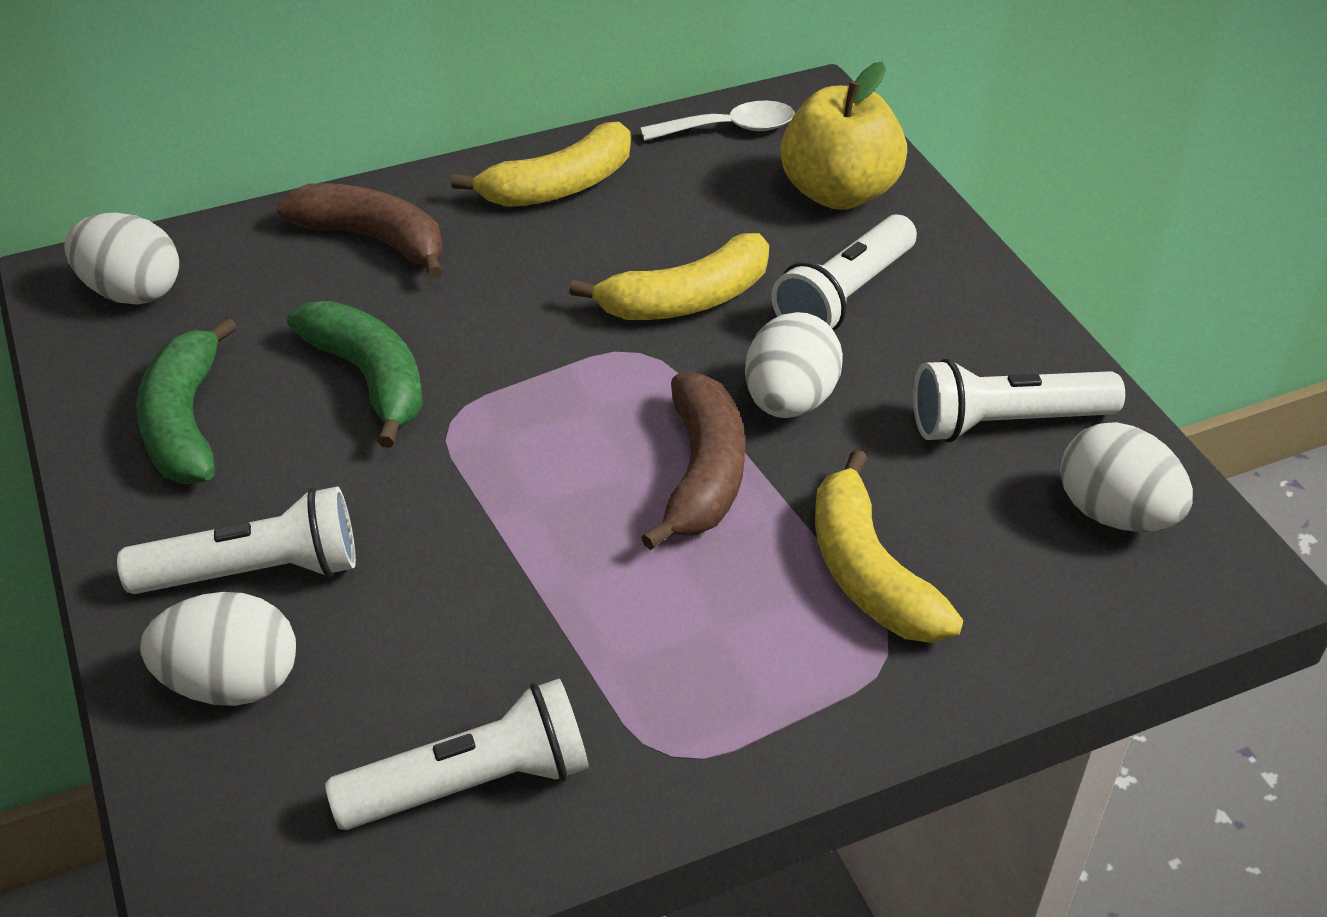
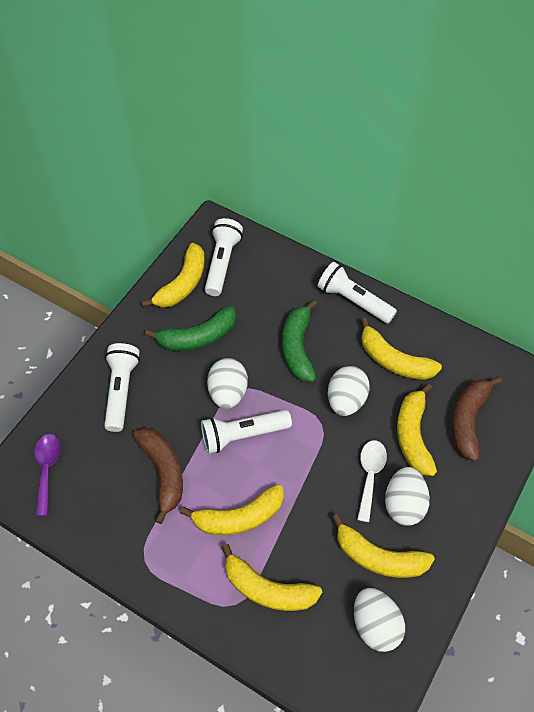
purple spoon: none = 0 -> [34,434,61,516] = 1
yellow apple: [781,62,907,210] = 1 -> none = 0
yellow banana: [451,122,631,207] [569,233,769,320] [815,449,963,643] = 3 -> [142,243,205,307] [180,484,284,535] [221,544,322,611] [332,514,435,578] [361,318,442,380] [397,383,437,476] = 6

